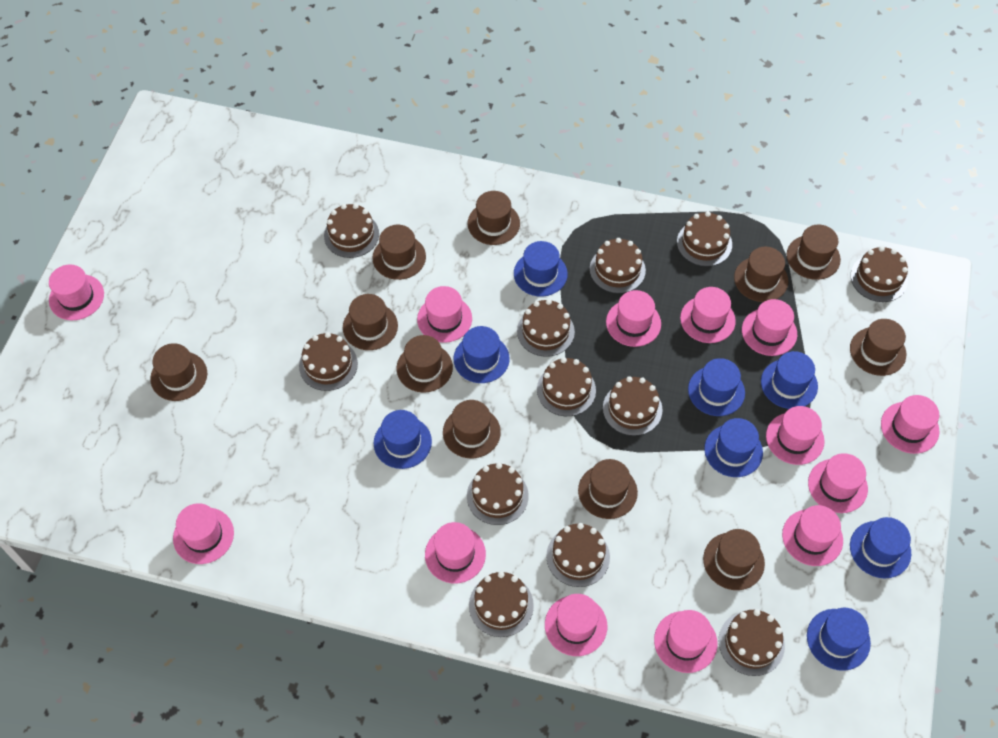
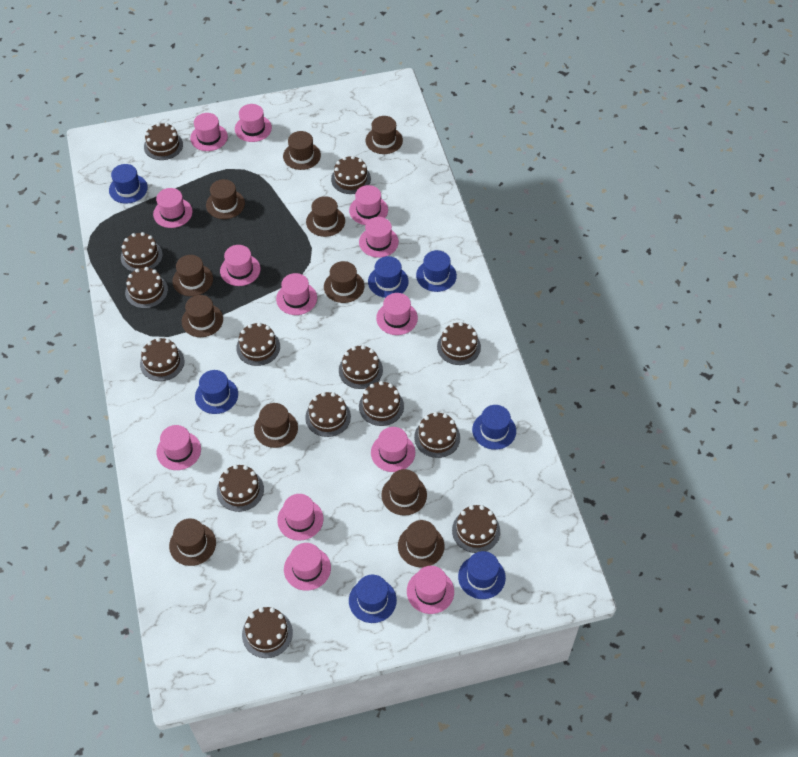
blue hat: [374,410,432,469] [453,326,510,383] [514,241,568,297] [688,358,745,416] [704,418,763,477] [761,351,818,409] [807,608,871,671] [850,517,911,578] = 8 -> [109,164,148,204] [195,370,238,414] [349,575,397,623] [368,256,409,298] [416,250,457,292] [458,551,506,599] [472,405,516,450] = 7
brown cake: [299,332,358,391] [324,204,379,258] [467,463,529,525] [469,571,534,637] [517,299,575,357] [537,357,596,416] [546,523,610,587] [590,238,646,293] [603,376,663,436] [677,211,732,266] [719,609,785,676] [851,246,908,302] = 12 -> [121,232,163,272] [125,267,168,309] [140,338,184,381] [144,123,183,160] [217,465,264,512] [236,322,280,366] [242,607,293,658] [305,392,351,437] [331,156,371,194] [339,345,383,389] [359,381,404,426] [414,412,460,458] [437,322,481,365] [452,505,500,553] = 14

